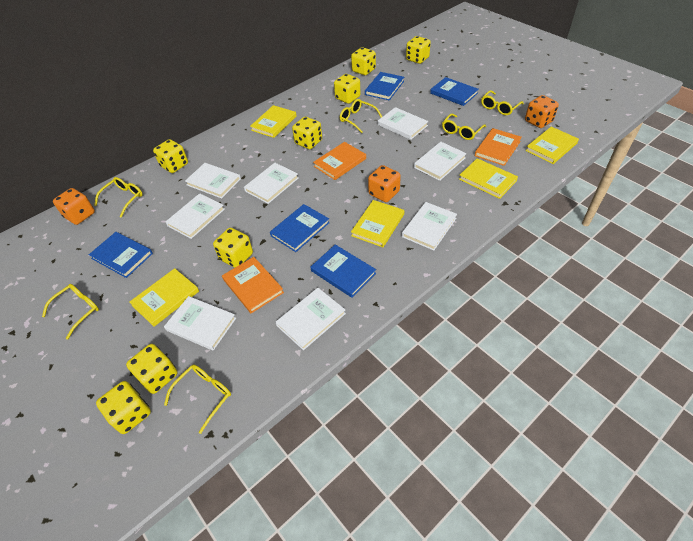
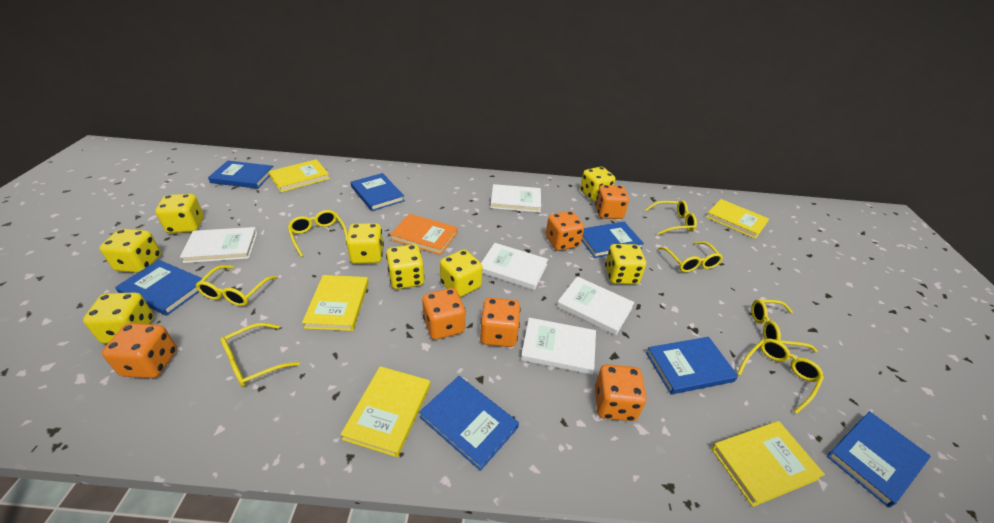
blue book: [89,232,153,278] [270,204,330,252] [311,244,376,298] [365,72,404,100] [430,77,479,106] = 5 -> [115,260,202,316] [208,161,273,189] [351,173,405,211] [419,376,519,471] [581,222,644,258] [646,337,738,394] [827,411,931,508] = 7
orange book: [222,257,284,313] [313,142,366,180] [475,128,522,166] = 3 -> [390,214,458,255] = 1
orange dice: [53,188,95,225] [368,165,401,202] [525,95,559,128] = 3 -> [102,323,177,378] [422,288,466,340] [480,298,520,347] [546,211,584,251] [595,185,629,219] [595,364,647,421] = 6
white book: [164,296,236,351] [165,193,225,239] [185,163,241,199] [244,163,298,204] [275,288,346,350] [378,107,428,140] [402,202,457,251] [414,142,467,181] = 8 -> [180,227,257,263] [481,243,548,290] [490,184,541,212] [521,318,596,375] [557,276,634,335] = 5
yellow glasses: [42,284,99,340] [94,177,143,218] [164,365,231,434] [340,99,382,133] [442,114,486,140] [481,90,524,115] = 6 -> [196,265,277,306] [221,323,300,387] [288,210,348,257] [645,200,697,235] [658,242,723,272] [737,339,824,414] [751,299,818,352] = 7

